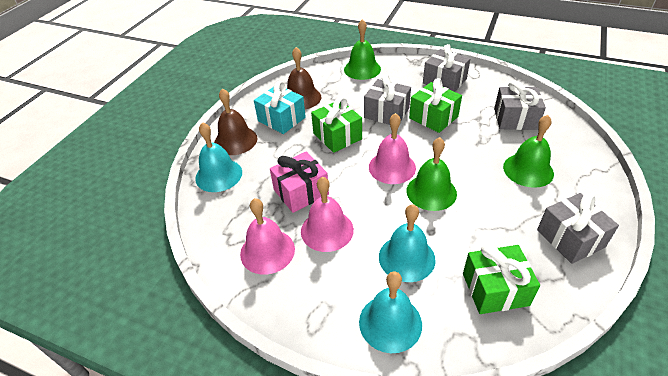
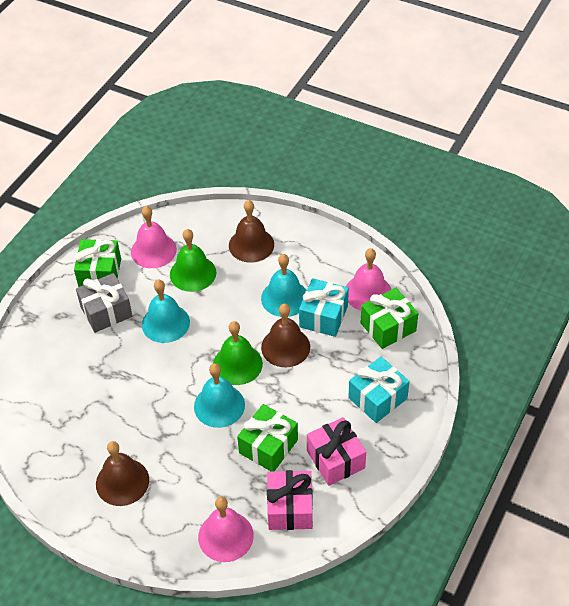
brown bell: [214,88,257,155] [287,47,322,109] = 2 -> [96,441,149,506] [229,200,274,263] [261,304,310,367] = 3
green bell: [344,19,381,80] [406,137,457,211] [503,115,554,188] = 3 -> [170,229,216,292] [213,321,263,385] = 2
grey gift: [364,74,411,125] [423,44,471,92] [494,80,546,130] [537,193,619,264] = 4 -> [76,273,133,333] = 1
pink gift: [270,151,329,213] = 1 -> [267,470,313,530] [307,417,366,486] = 2
turquoise gift: [254,81,306,134] = 1 -> [299,278,349,337] [348,357,410,423] = 2

